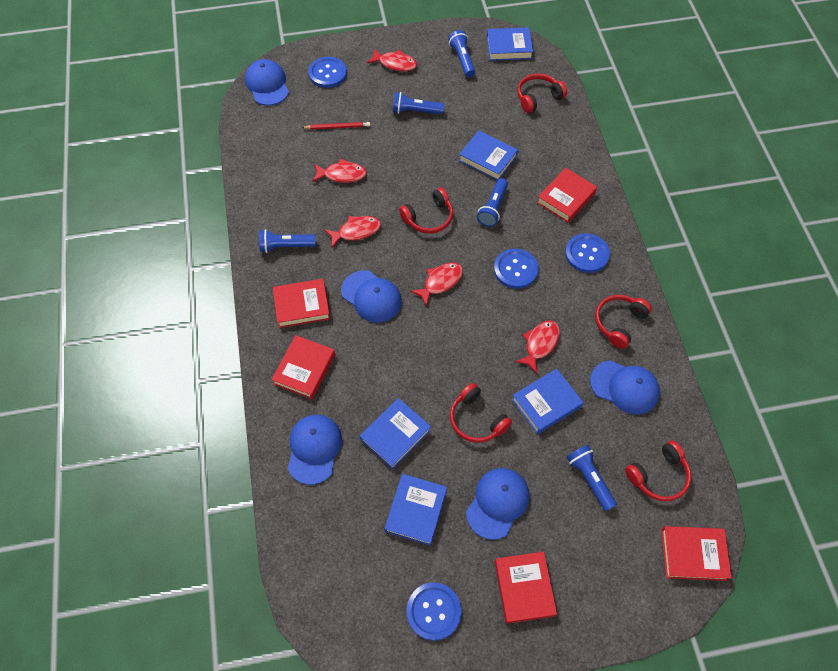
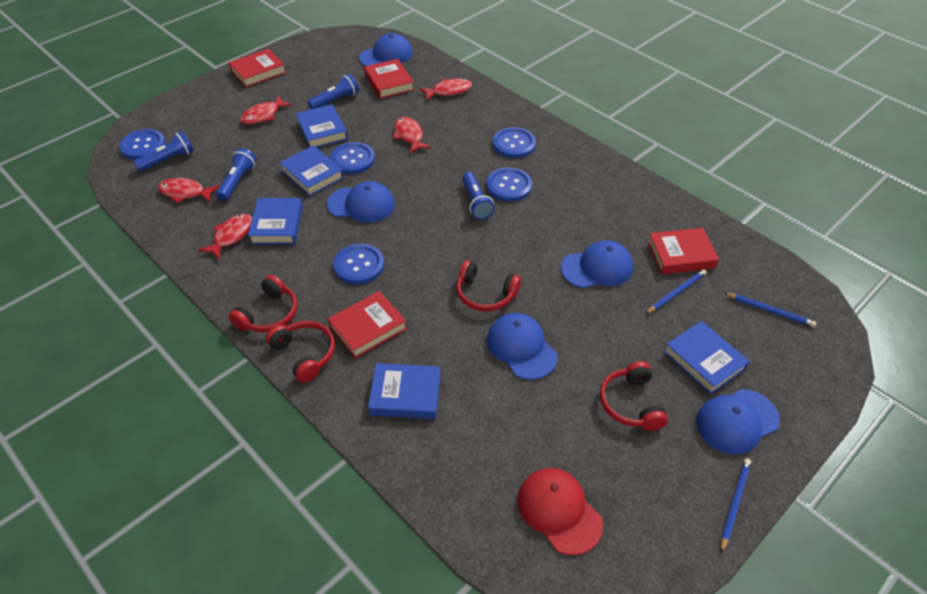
blue button: [308,57,347,88] [406,582,461,641] [494,249,539,289] [565,233,610,273] = 4 -> [119,129,166,160] [330,142,375,174] [333,244,384,284] [486,167,532,202] [493,127,536,158] = 5
blue flashlight: [259,229,316,253] [393,92,444,114] [448,30,475,77] [477,178,508,227] [567,445,617,511] = 5 -> [134,131,194,172] [216,148,257,201] [308,74,359,109] [462,172,495,220] = 4
blue pencil: none = 0 -> [645,269,707,314] [721,458,751,553] [724,293,816,327] = 3
red book: [271,335,335,399] [273,279,330,328] [495,552,557,624] [537,168,597,223] [661,526,732,581] = 5 -> [229,49,286,87] [328,291,407,359] [364,59,414,99] [648,228,719,274] = 4
red cap: none = 0 -> [518,468,603,555] = 1
red headphones: [399,188,453,234] [450,383,512,443] [517,73,567,113] [595,295,652,349] [625,441,691,502] = 5 -> [228,275,297,333] [266,321,335,383] [457,260,521,311] [600,361,668,431] = 4
red pencil: [302,122,370,130] = 1 -> none = 0

